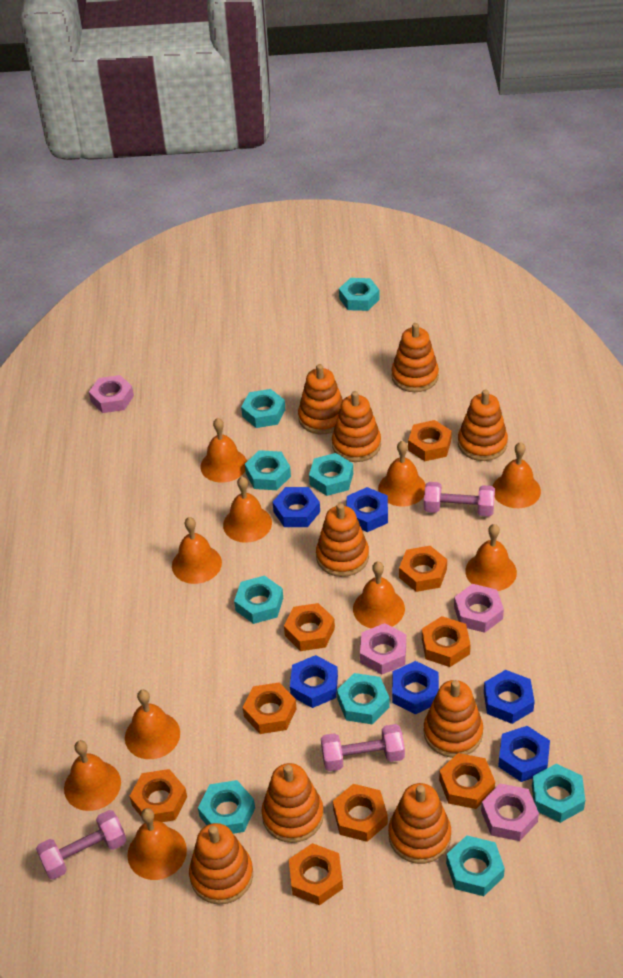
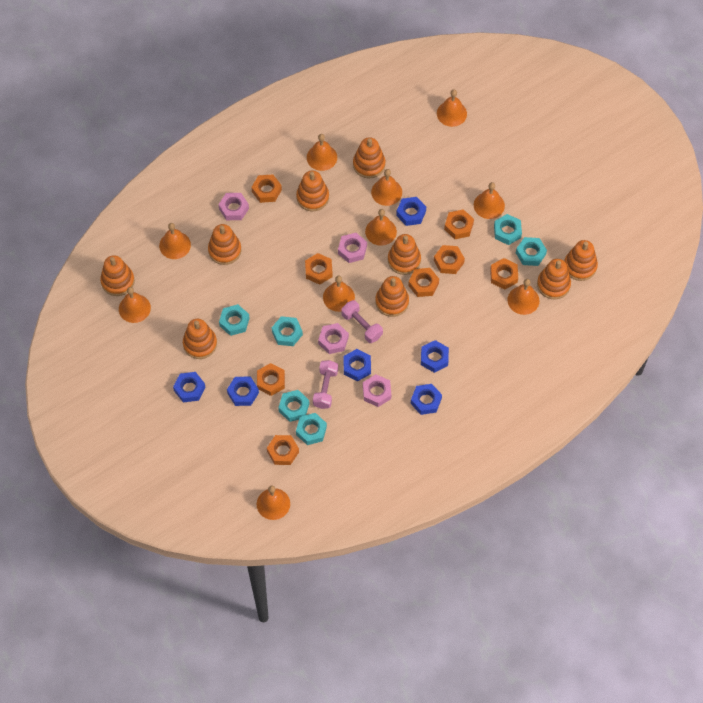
orange nut: [129,769,187,822] [243,682,297,734] [284,603,335,651] [289,843,343,906] [333,784,388,842] [399,546,447,592] [408,420,452,461] [422,616,471,667] [439,753,495,809] = 9 -> [251,174,282,203] [257,363,285,396] [267,435,299,465] [305,253,333,285] [408,268,439,297] [434,245,465,274] [444,209,474,239] [490,258,518,290] = 8
pink dumbbell: [36,810,127,880] [321,724,405,771] [424,482,495,516] = 3 -> [313,360,338,409] [341,300,383,343] = 2
turquoise nut: [198,780,255,834] [234,576,283,624] [241,389,285,428] [245,450,291,490] [309,453,353,496] [337,673,390,724] [339,278,380,311] [446,835,505,896] [532,764,585,823] = 9 -> [219,304,249,336] [272,316,303,346] [278,390,309,422] [296,413,327,445] [494,214,522,245] [516,237,547,266] = 6

